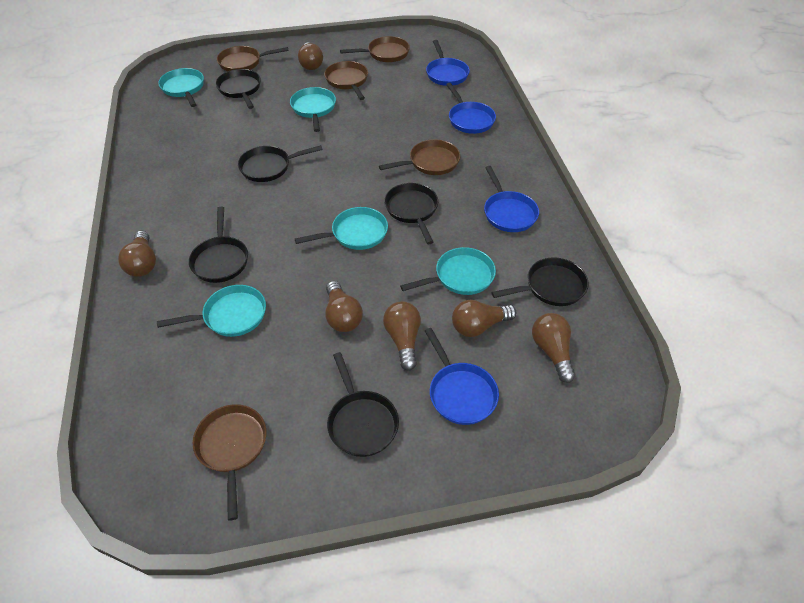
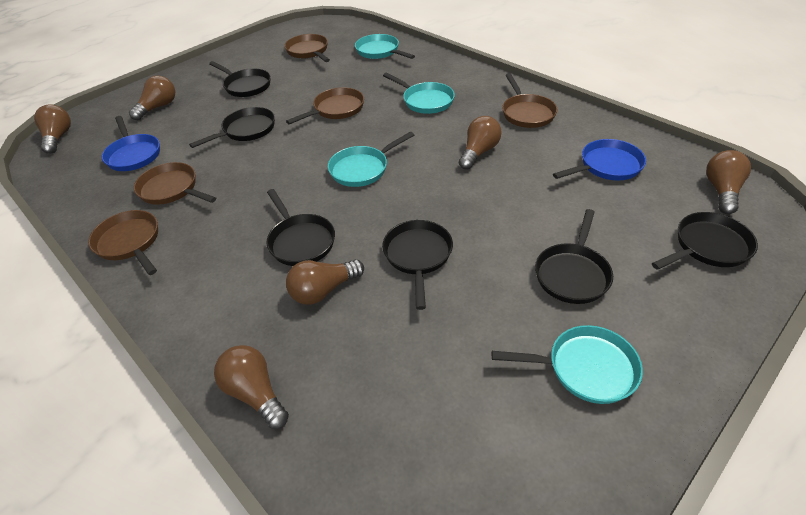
blue pan: [425,328,499,425] [426,40,470,86] [446,83,496,134] [484,166,539,232] = 4 -> [102,116,160,171] [553,139,646,180] = 2
turquoise pan: [157,285,266,337] [158,68,204,107] [290,87,336,132] [295,207,388,250] [400,247,496,295] = 5 -> [328,132,414,187] [355,34,415,59] [383,73,455,114] [492,325,643,404] = 4

